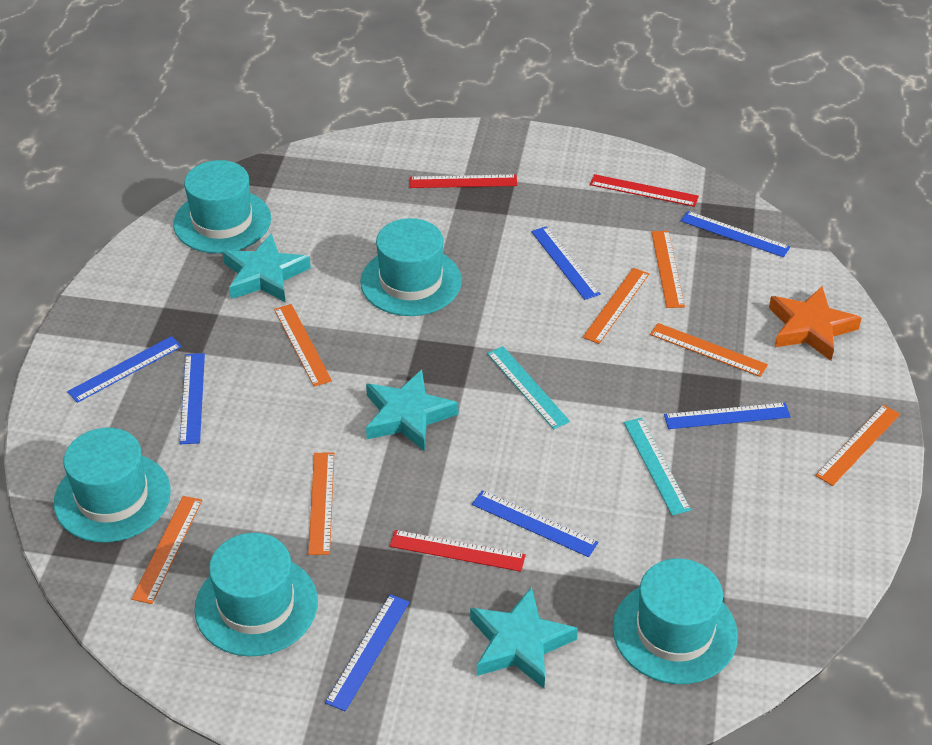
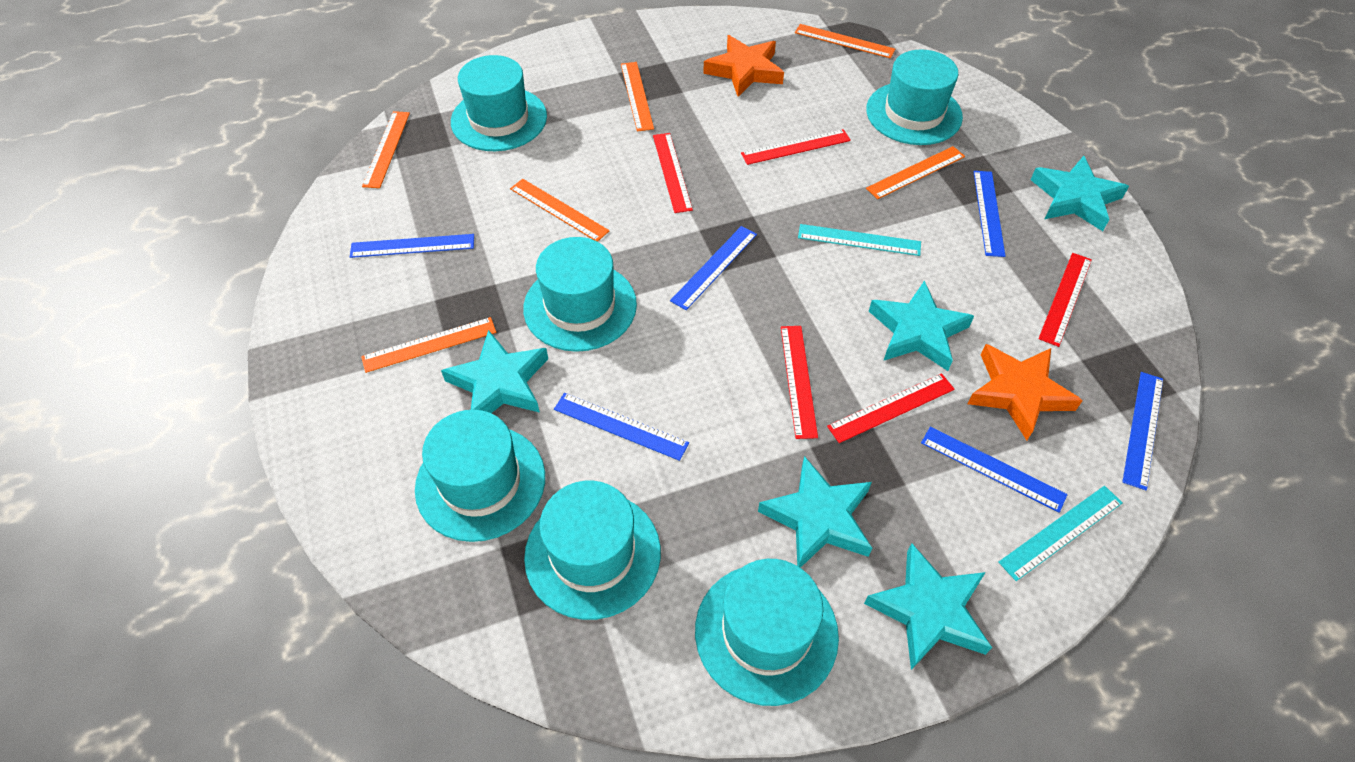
blue ruler: [67,336,182,403] [180,353,205,444] [325,594,410,711] [472,490,598,557] [531,226,601,300] [664,403,791,429] [681,211,790,257] = 7 -> [350,234,474,258] [554,393,689,461] [670,226,757,310] [921,427,1068,513] [973,171,1005,257] [1122,372,1163,490] = 6
orange ruler: [132,496,202,604] [274,304,332,387] [308,452,334,555] [583,268,649,344] [650,323,768,377] [651,231,685,308] [815,405,900,486] = 7 -> [361,317,496,373] [362,111,410,188] [510,179,610,242] [621,62,654,132] [795,24,895,58] [866,146,965,199] = 6
orange star: [769,286,861,361] = 1 -> [703,35,784,97] [967,344,1083,440] = 2
red ruler: [390,530,526,572] [410,175,517,188] [590,174,699,207] = 3 -> [653,133,693,213] [741,129,851,165] [781,326,818,439] [827,373,955,443] [1038,253,1092,347] = 5
turquoise hat: [54,428,171,543] [173,160,271,253] [194,533,318,656] [360,218,462,316] [613,558,738,684] = 5 -> [415,410,545,542] [451,55,547,151] [523,237,637,352] [524,481,661,620] [695,559,839,706] [866,49,963,145] = 6
turquoise star: [222,233,311,303] [366,370,458,452] [470,587,578,688] = 3 -> [441,330,548,413] [758,456,872,568] [864,543,992,670] [869,280,974,371] [1031,156,1129,231] = 5

